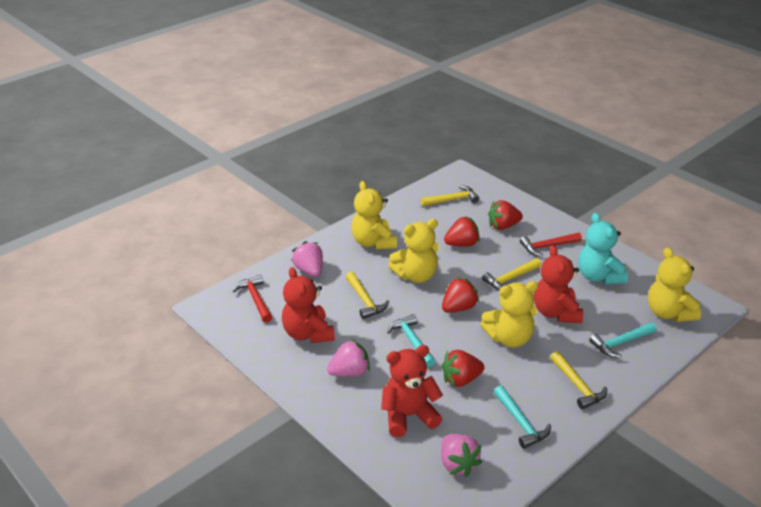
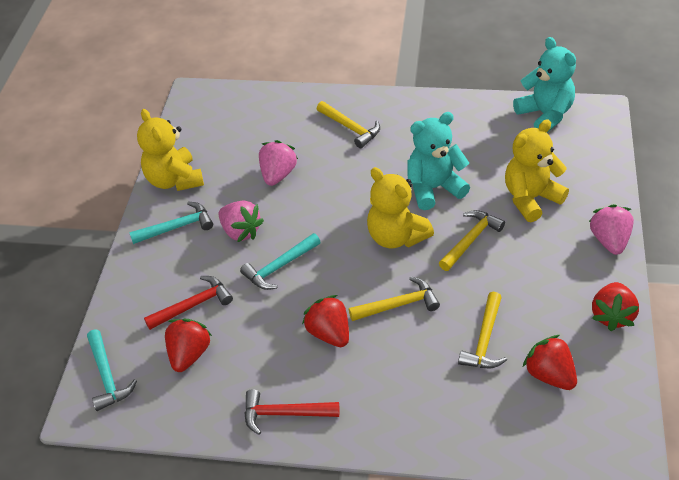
red teddy bear: [282,267,335,343] [381,345,443,437] [534,245,583,323] = 3 -> none = 0
turquoise teddy bear: [578,213,628,285] = 1 -> [407,112,470,210] [513,37,576,133] = 2
yellow teddy bear: [351,181,397,250] [388,219,439,283] [480,281,538,348] [648,247,701,322] = 4 -> [137,109,204,191] [367,167,434,248] [505,119,569,222] = 3

